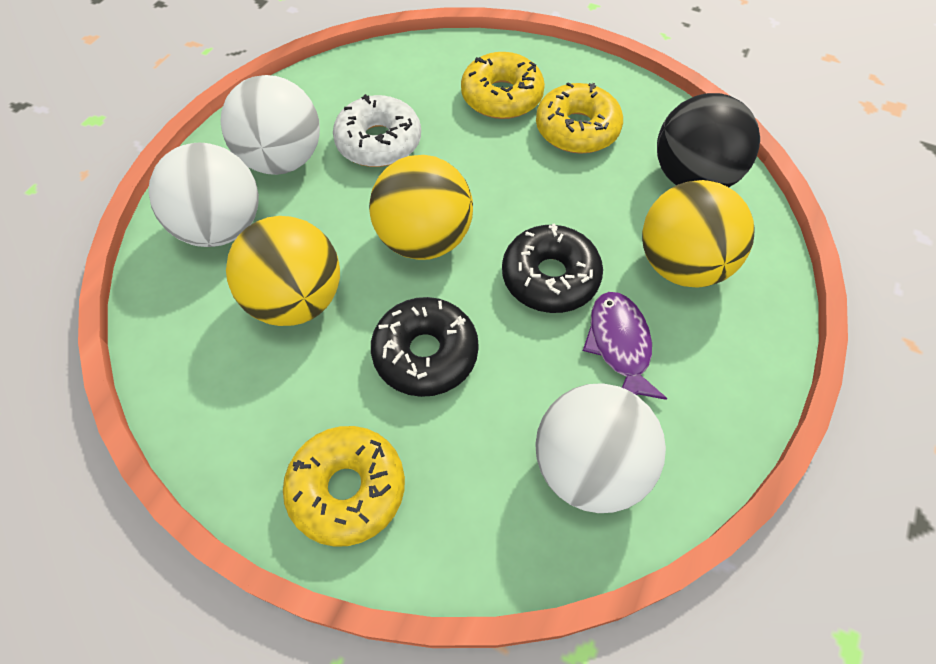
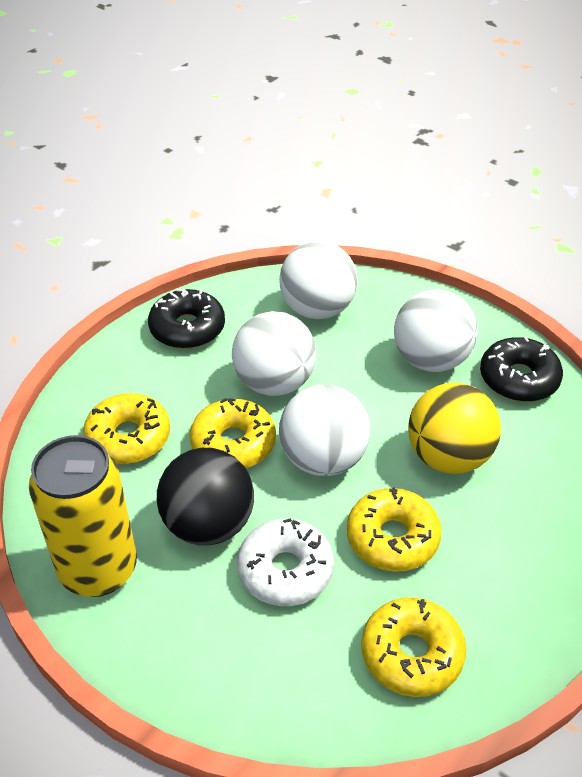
purple fish: [583,292,667,400] = 1 -> none = 0
white ball: [149,143,259,247] [220,75,320,175] [535,383,666,513] = 3 -> [232,311,316,396] [279,241,358,319] [279,385,370,476] [394,289,478,372] = 4
yellow ball: [226,216,340,326] [369,155,473,260] [642,180,755,288] = 3 -> [408,383,501,474] = 1
yellow can: none = 0 -> [29,435,137,597] = 1
yellow donut: [283,426,405,547] [461,52,545,119] [536,82,623,154] = 3 -> [83,393,170,464] [189,398,276,468] [347,487,442,572] [361,597,466,697] = 4

